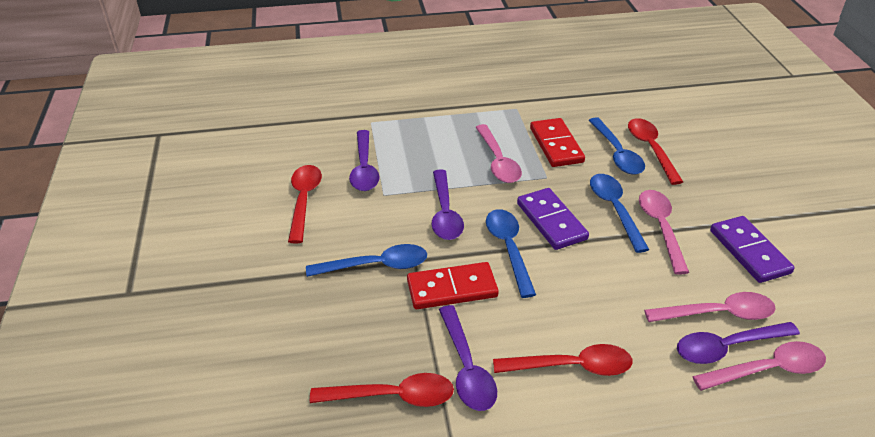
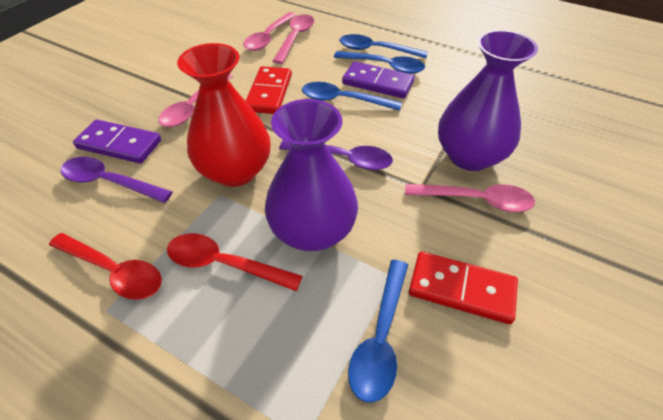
purple spoon: [349,130,380,191] [432,169,464,240] [439,305,497,411] [677,322,800,364] = 4 -> [60,157,172,203] [279,140,393,170] = 2
purple vase: none = 0 -> [265,99,358,251] [438,30,538,171] = 2
red spoon: [288,165,322,243] [310,373,454,407] [493,344,632,376] [628,118,683,185] = 4 -> [49,233,162,300] [167,233,303,291] = 2
red vase: none = 0 -> [177,43,271,187] = 1

